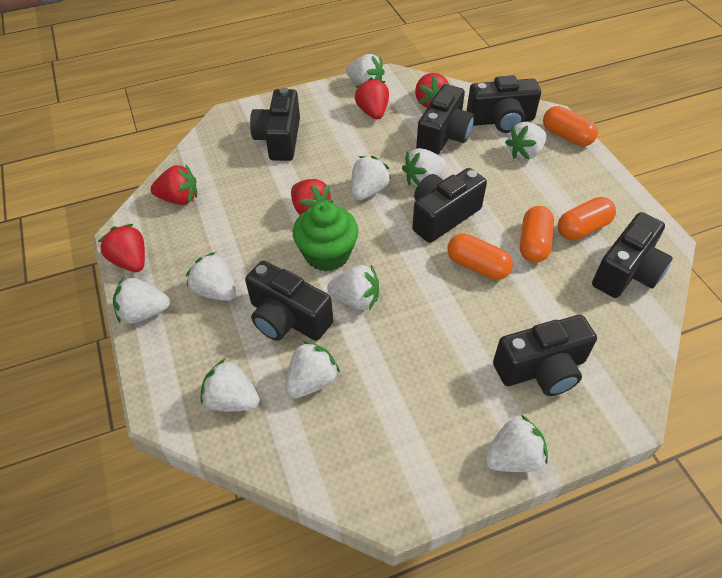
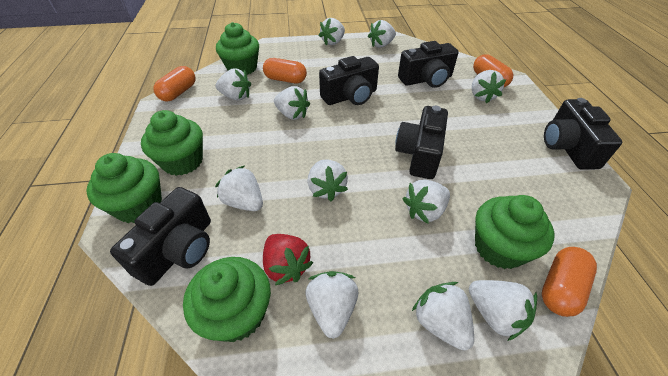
black camera: [245,261,333,341] [250,88,300,161] [412,168,487,243] [416,84,474,155] [467,75,541,133] [493,315,597,396] [592,212,673,298] = 7 -> [110,187,211,286] [319,56,379,105] [395,106,448,179] [398,41,459,88] [544,98,622,170] = 5
green cupcake: [293,201,359,272] = 1 -> [86,153,162,223] [141,110,203,176] [183,257,271,342] [216,22,259,75] [475,195,554,269] = 5
red strawberry: [98,224,145,272] [151,165,197,205] [291,179,333,215] [355,78,389,120] [415,73,450,108] = 5 -> [263,234,313,285] = 1
white strawberry: [113,277,170,324] [186,252,236,301] [200,359,260,411] [286,341,340,398] [327,265,379,310] [346,54,385,84] [352,156,391,200] [402,148,446,187] [484,415,548,472] [505,122,547,160] = 10 -> [215,68,251,100] [215,166,263,211] [274,86,310,120] [306,271,358,339] [307,160,348,201] [319,18,345,45] [368,20,396,48] [403,180,450,224] [412,282,474,351] [469,280,537,341] [472,70,506,103] = 11

